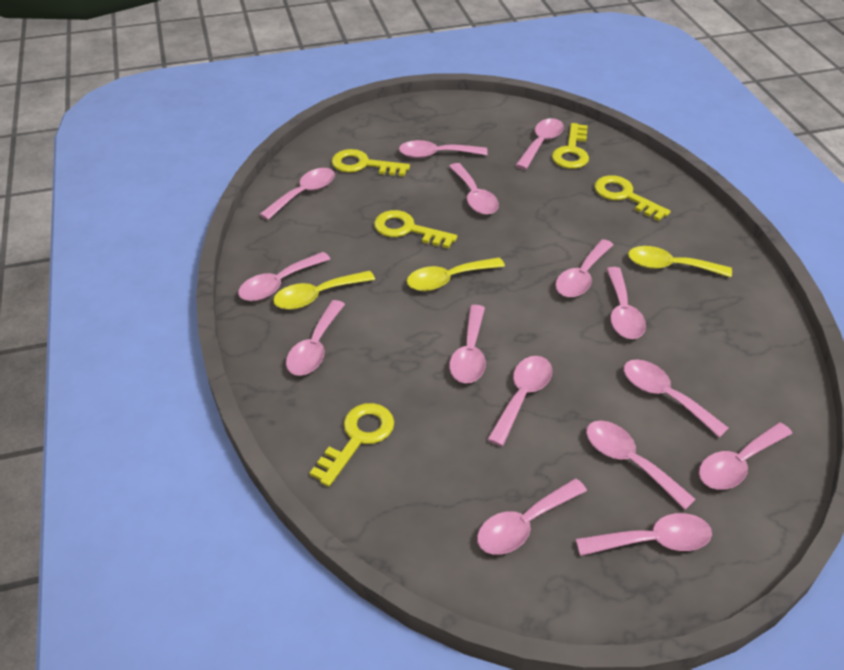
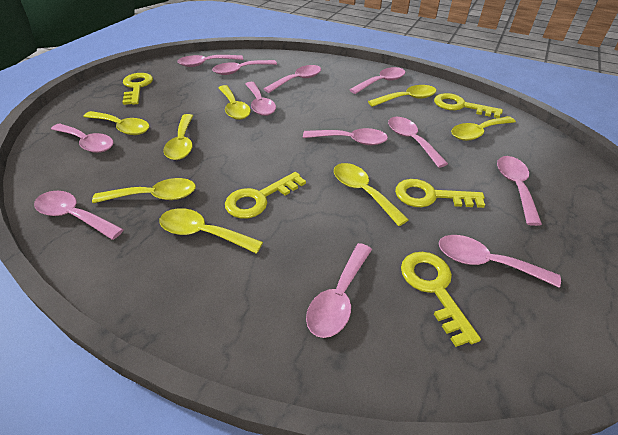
pink spoon: [238,252,330,301] [260,168,335,220] [286,300,345,376] [399,140,488,158] [449,163,499,215] [449,305,486,383] [477,478,587,555] [487,356,552,446] [515,118,564,170] [555,239,613,297] [576,513,712,556] [586,421,696,510] [606,267,646,339] [624,360,729,438] [699,422,792,490] = 15 -> [34,191,124,240] [51,123,113,153] [177,55,243,67] [212,60,277,75] [245,82,276,116] [264,65,321,93] [303,128,388,145] [306,243,372,338] [349,67,405,94] [388,117,448,168] [439,235,561,288] [497,156,542,226] = 12
yellow spoon: [273,271,375,310] [407,257,505,291] [628,246,732,277] = 3 -> [83,111,149,135] [92,178,196,203] [159,208,263,254] [163,114,193,160] [219,85,251,120] [334,163,409,226] [368,85,436,107] [451,116,516,141] = 8

